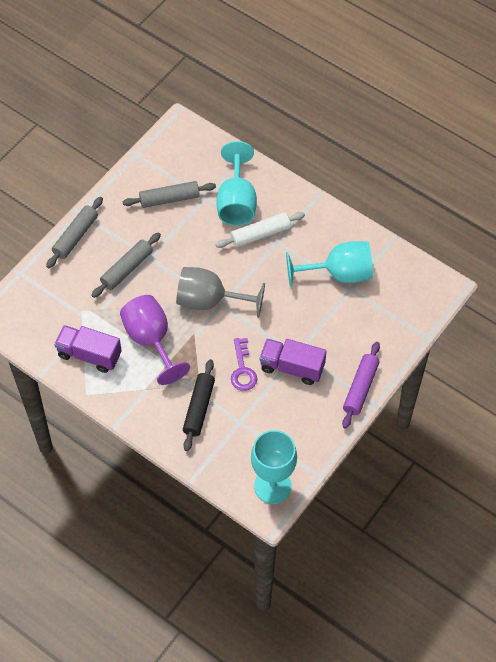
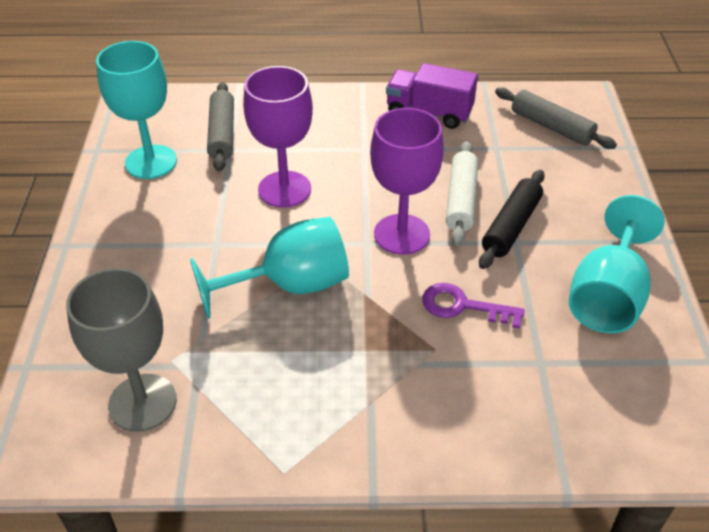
grey rolling pin: [46,197,103,268] [91,233,161,298] [123,181,216,208] = 3 -> [207,82,234,172] [495,88,617,149] = 2
purple goblet: [120,295,190,385] = 1 -> [243,66,313,208] [370,108,444,255] = 2
purple rolling pin: [342,342,380,429] = 1 -> none = 0
purple truck: [54,325,122,373] [259,339,327,385] = 2 -> [386,63,478,129] = 1

